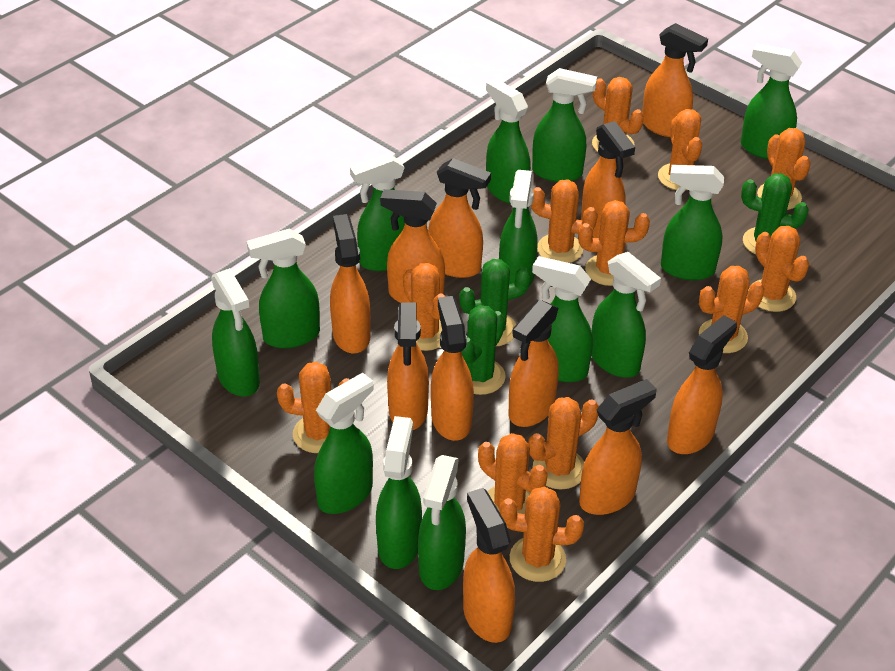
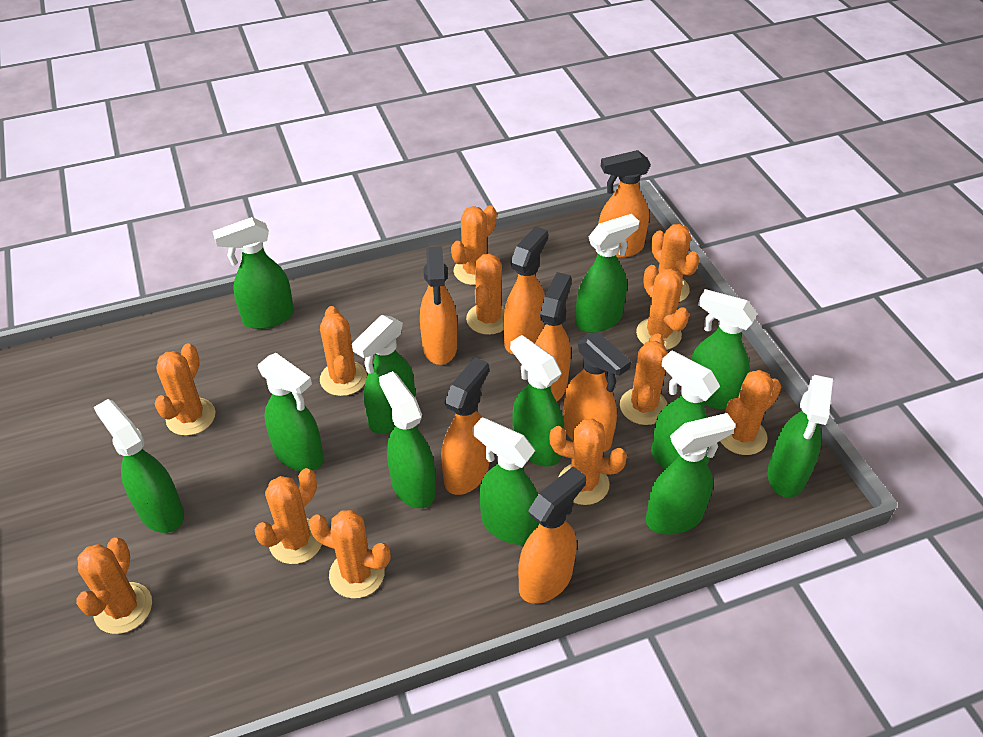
green cactus: [459,259,531,346] [461,305,506,395] [741,173,809,255] = 3 -> none = 0
green spray bottle: [211,268,260,396] [247,229,320,348] [314,373,374,514] [350,153,405,271] [376,416,422,569] [418,455,466,590] [486,78,531,204] [499,170,537,286] [532,68,597,182] [532,256,593,382] [591,252,661,378] [661,165,724,280] [741,44,802,159] = 13 -> [94,399,184,533] [212,217,294,329] [258,353,324,471] [352,315,415,434] [379,371,436,508] [473,417,539,545] [510,335,564,467] [575,214,639,333] [646,413,735,534] [651,350,720,470] [691,289,757,410] [768,375,833,498] = 12
orange spray bottle: [330,214,371,353] [380,189,445,303] [387,302,429,430] [428,158,491,278] [431,296,474,441] [463,488,515,643] [508,300,559,427] [579,379,657,515] [581,121,635,238] [642,23,708,137] [667,315,737,454] = 11 -> [420,247,457,365] [441,357,489,495] [504,226,548,354] [518,466,586,604] [535,272,572,401] [563,332,631,452] [598,150,651,258] = 7

